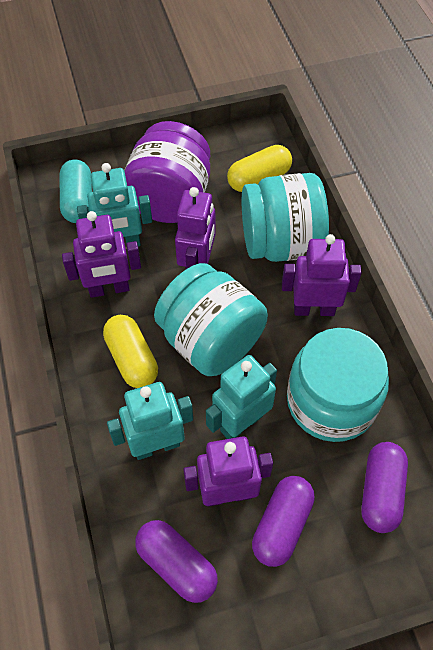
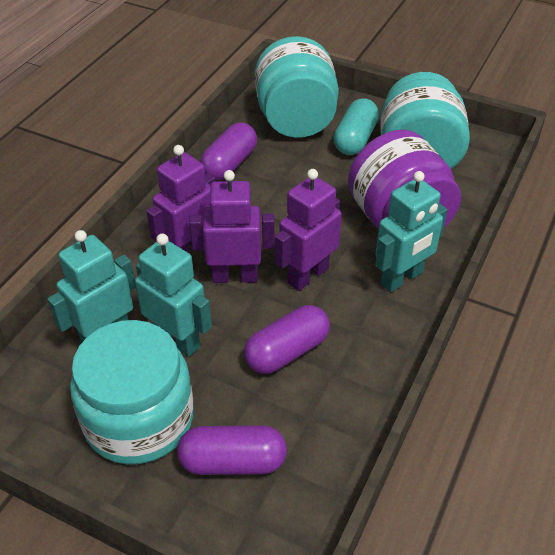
purple robot: [62,211,141,298] [175,187,215,269] [183,437,273,507] [282,234,362,316] = 4 -> [146,145,216,254] [189,170,275,283] [275,169,342,291] = 3
yellow capsule: [103,315,158,388] [227,145,292,192] = 2 -> none = 0

